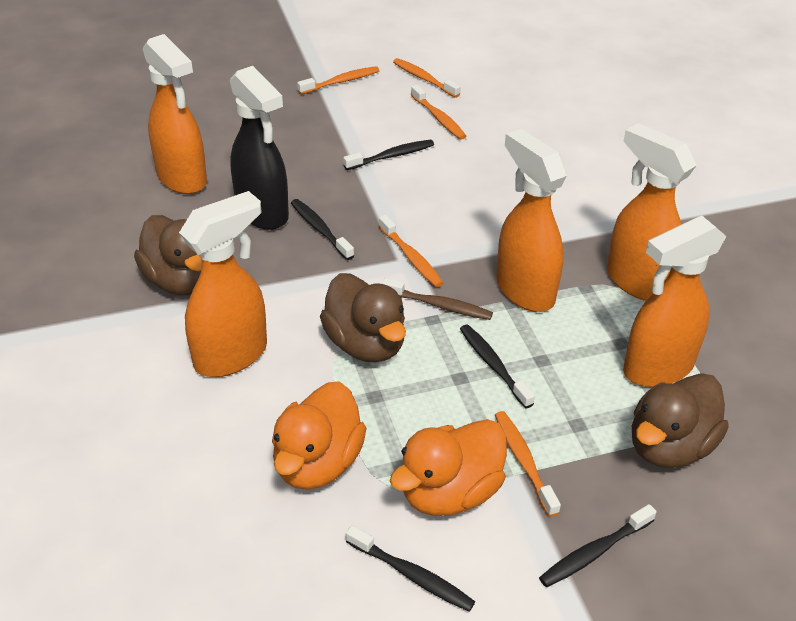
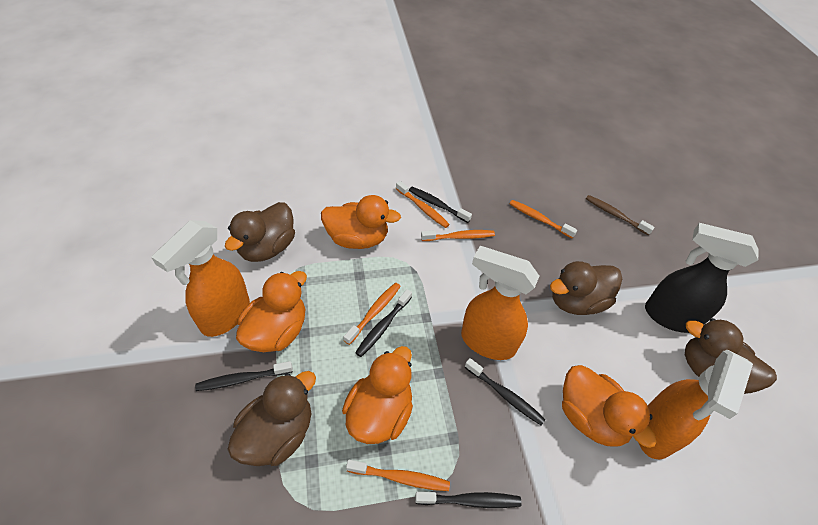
brown duck: [134,215,202,295] [320,273,406,363] [632,373,729,468] = 3 -> [225,202,295,262] [227,371,316,466] [550,261,622,315] [685,318,777,394] = 4
orange duck: [272,381,366,490] [390,419,507,516] = 2 -> [236,271,307,352] [321,195,401,249] [342,346,413,444] [562,365,657,448] = 4
orange spray bottle: [143,34,207,194] [179,191,267,377] [496,129,567,312] [607,123,697,301] [623,216,727,387] = 5 -> [151,220,250,337] [461,246,539,360] [639,350,753,460] = 3

